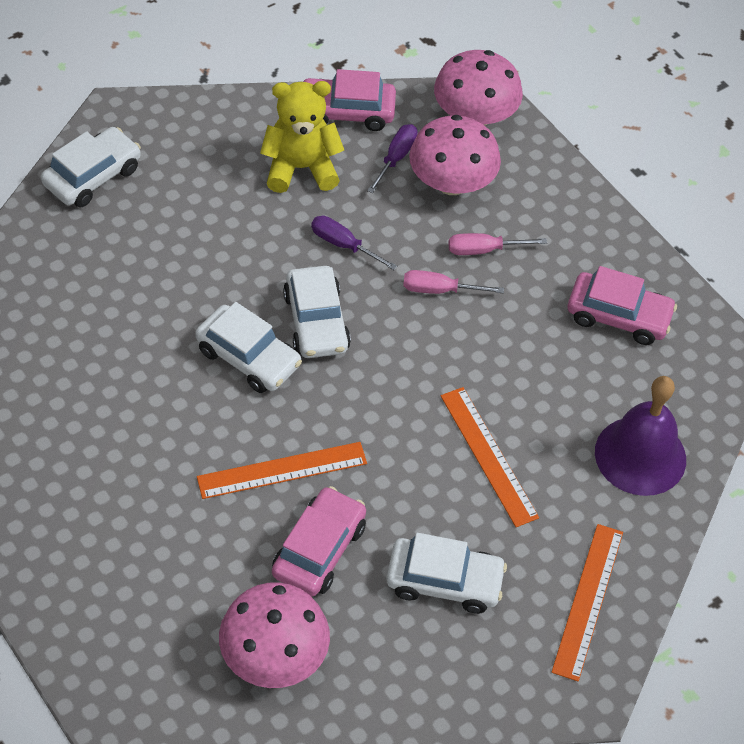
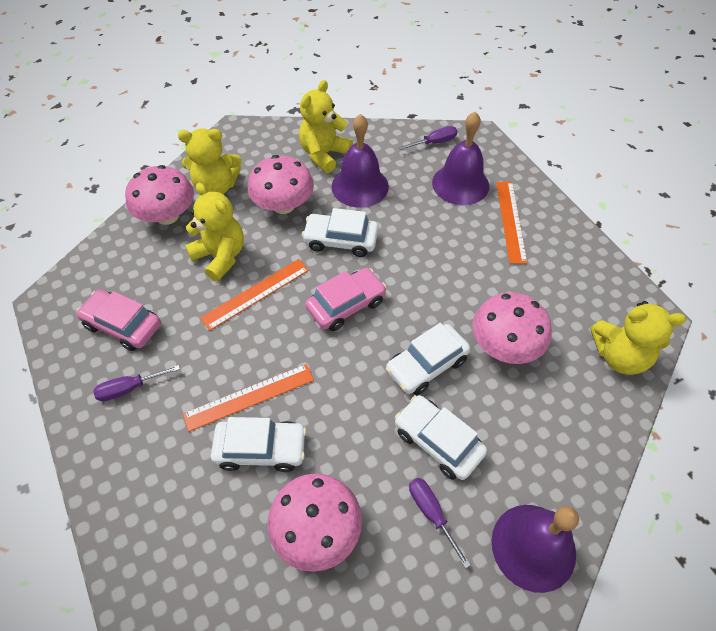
pink car: [272,486,366,596] [304,69,396,131] [568,266,677,345] = 3 -> [76,290,161,351] [305,268,387,331] = 2
pink mushroom: [219,582,330,688] [409,115,501,195] [434,50,523,126] = 3 -> [125,165,194,225] [248,155,314,214] [268,473,362,572] [472,292,552,364] = 4
pink screwdriver: [403,270,504,294] [449,233,547,255] = 2 -> none = 0
purple bell: [595,376,686,496] = 1 -> [332,114,389,208] [432,112,489,205] [491,505,579,593] = 3
purple screwdriver: [311,216,397,270] [367,124,418,193] = 2 -> [93,365,180,401] [399,126,457,150] [409,478,471,568] = 3
yellow teddy bear: [260,81,344,193] = 1 -> [178,128,241,194] [185,183,244,281] [299,80,353,173] [590,301,686,375] = 4

